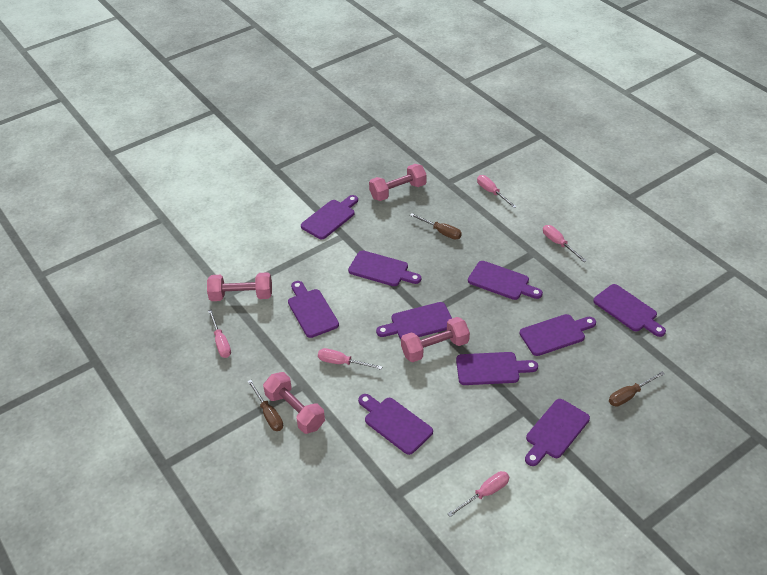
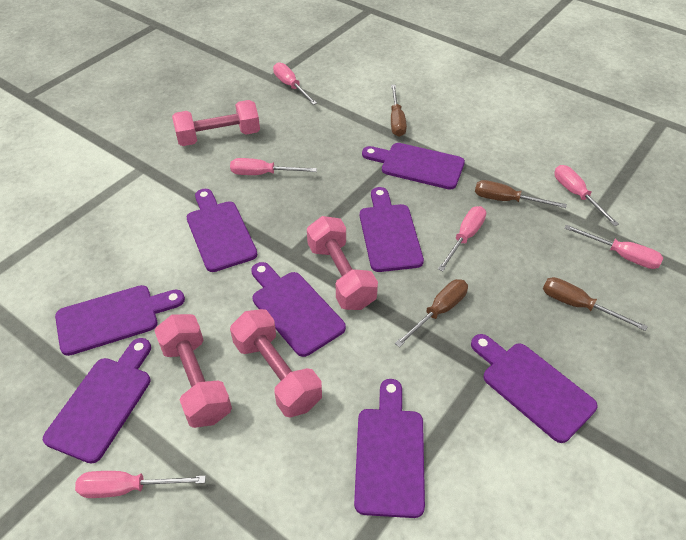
brown screwdriver: [247,380,283,431] [410,213,462,239] [609,371,665,407] = 3 -> [391,85,407,137] [395,279,468,347] [475,180,567,208] [543,277,648,331] = 4
pink screwdriver: [208,309,231,358] [318,348,383,370] [447,471,510,517] [477,175,517,208] [543,225,587,262] = 5 -> [75,471,206,498] [230,158,317,175] [273,62,317,105] [438,206,486,272] [555,165,619,226] [564,225,663,269] = 6
purple cutting board: [288,281,339,338] [301,195,358,239] [348,250,421,286] [358,394,433,455] [376,302,452,339] [456,352,538,385] [468,261,543,300] [519,314,596,356] [525,399,590,466] [593,284,666,337] = 10 -> [43,338,151,464] [55,285,185,356] [187,189,257,272] [251,262,346,357] [354,379,425,518] [360,187,424,272] [362,143,465,190] [471,334,597,443] = 8

